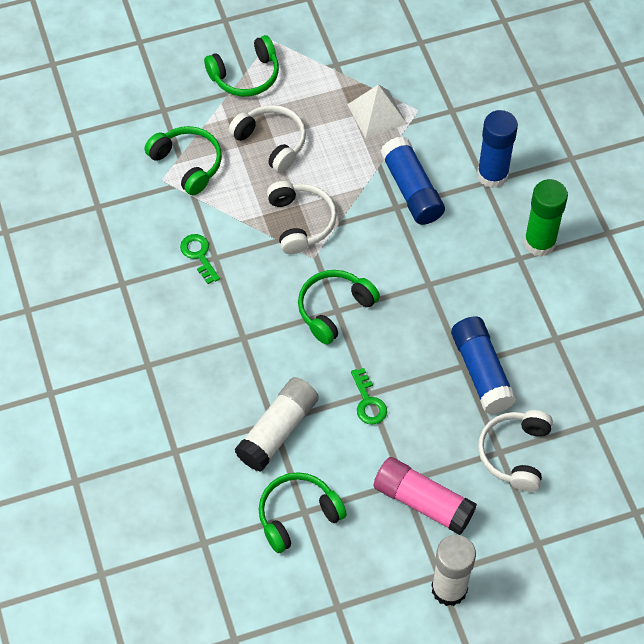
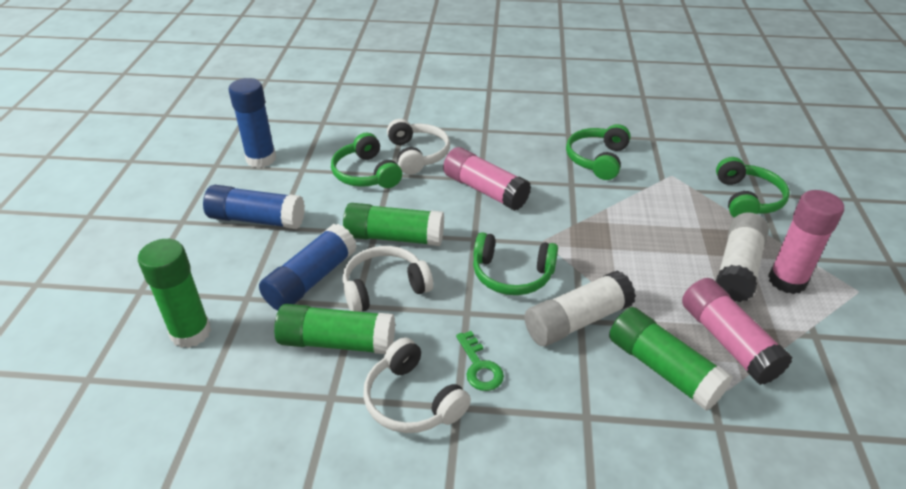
green glue stick: [524,179,568,257] = 1 -> [138,239,211,348] [274,304,395,354] [343,203,444,246] [609,307,733,410] = 4
green key: [180,234,220,284] [351,368,387,425] = 2 -> [456,331,504,391] = 1
pink glue stick: [374,457,477,535] = 1 -> [443,147,531,211] [682,278,793,385] [768,190,844,294] = 3
white pyramid: [347,84,407,139] = 1 -> none = 0

